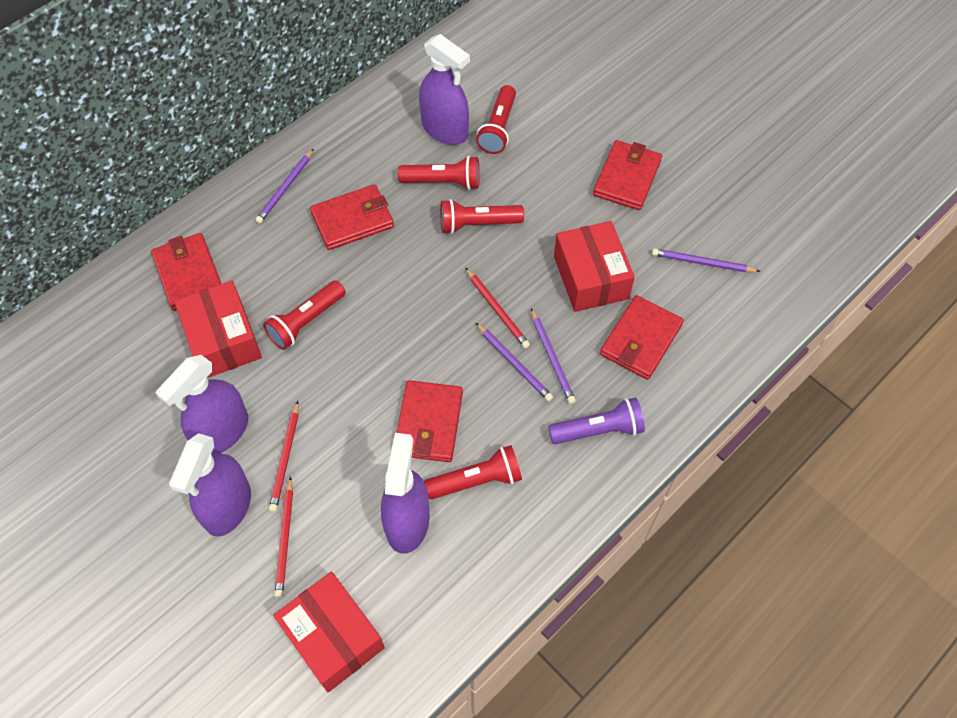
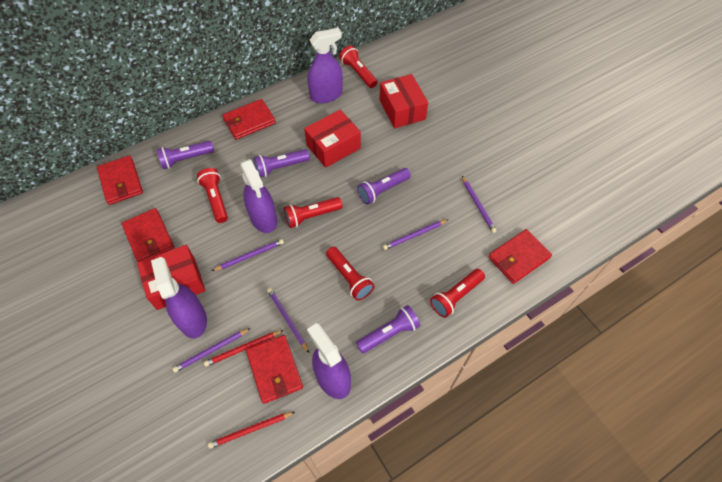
purple flashlight: [548,398,645,444] = 1 -> [156,141,214,169] [254,149,310,177] [356,305,420,354] [357,168,411,204] = 4
purple pencil: [255,149,314,224] [476,323,553,401] [531,308,576,404] [652,248,760,272] = 4 -> [172,328,251,373] [212,239,284,271] [267,288,309,353] [383,220,448,250] [462,176,497,233] = 5
red pencil: [269,401,299,512] [274,476,293,598] [465,268,530,349] = 3 -> [204,330,284,367] [208,412,295,449] = 2

